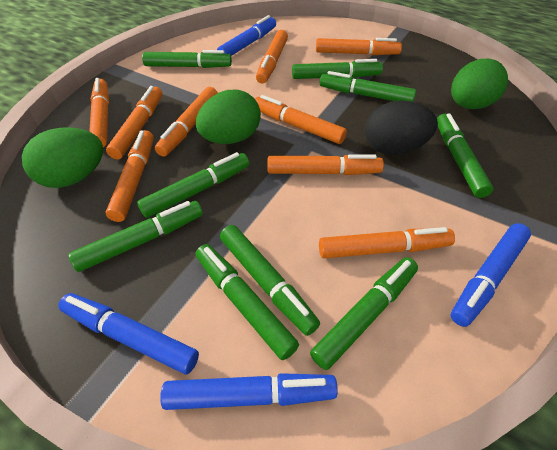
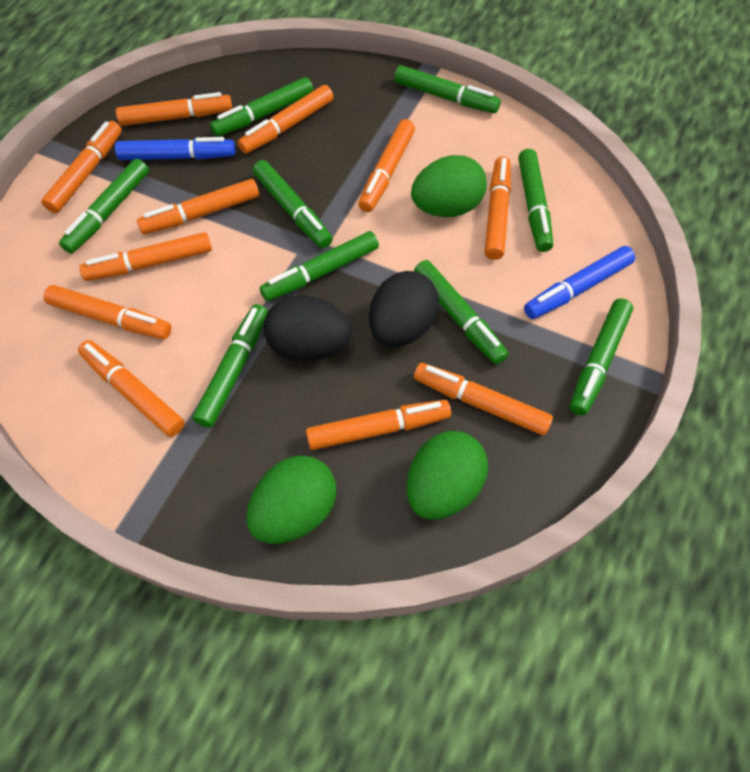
black egg: [365,100,438,155] = 1 -> [263,295,351,362] [369,271,439,347] = 2
blue marker: [58,293,199,374] [160,373,338,410] [217,15,276,56] [451,223,531,327] = 4 -> [115,137,236,160] [524,246,635,319] = 2
orange marker: [89,78,109,147] [106,86,162,159] [106,130,154,222] [155,87,218,157] [255,95,347,144] [256,30,288,84] [267,154,384,175] [316,38,402,55] [319,227,455,258] = 9 -> [41,121,122,213] [44,285,171,339] [78,340,185,437] [79,232,212,281] [116,92,232,126] [137,179,259,234] [238,85,334,154] [306,400,451,450] [358,119,415,212] [414,363,553,435] [484,157,511,260] = 11

